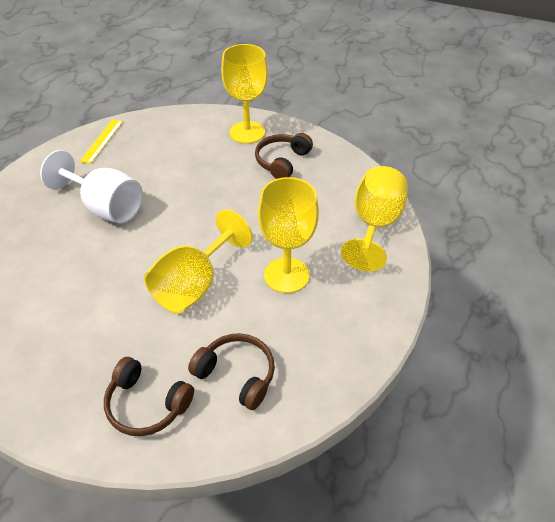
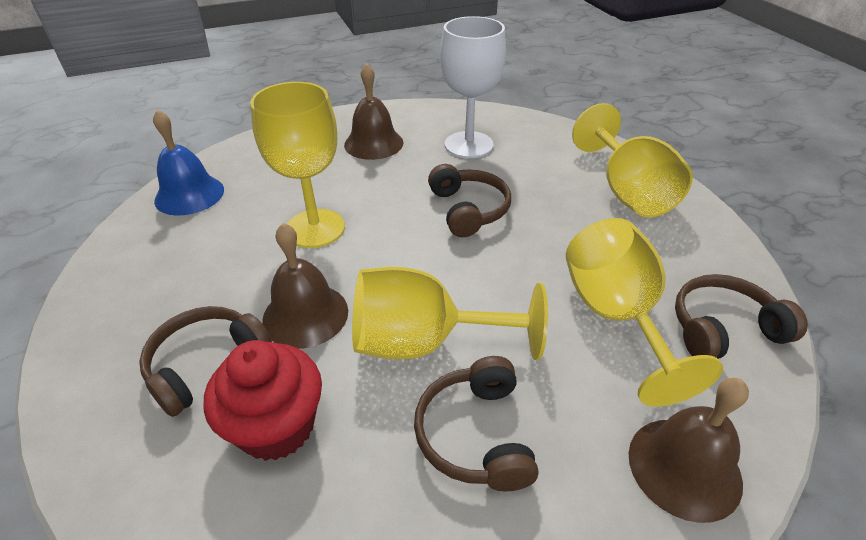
blue bell: none = 0 -> [153,110,224,216] = 1
brown bell: none = 0 -> [262,223,348,349] [344,63,404,160] [629,378,749,523] = 3
brown headphones: [104,357,194,436] [188,333,275,410] [255,133,313,179] = 3 -> [139,306,272,417] [414,356,538,491] [428,164,511,237] [675,274,808,359] = 4
red cupcake: none = 0 -> [204,340,322,461] = 1
yellow ruler: [80,119,123,164] = 1 -> none = 0

